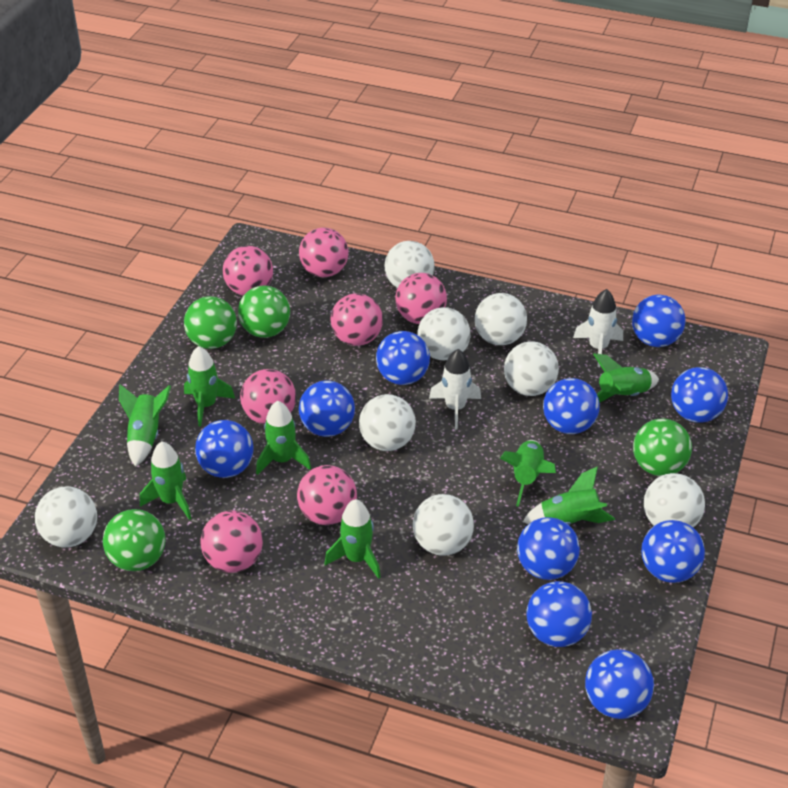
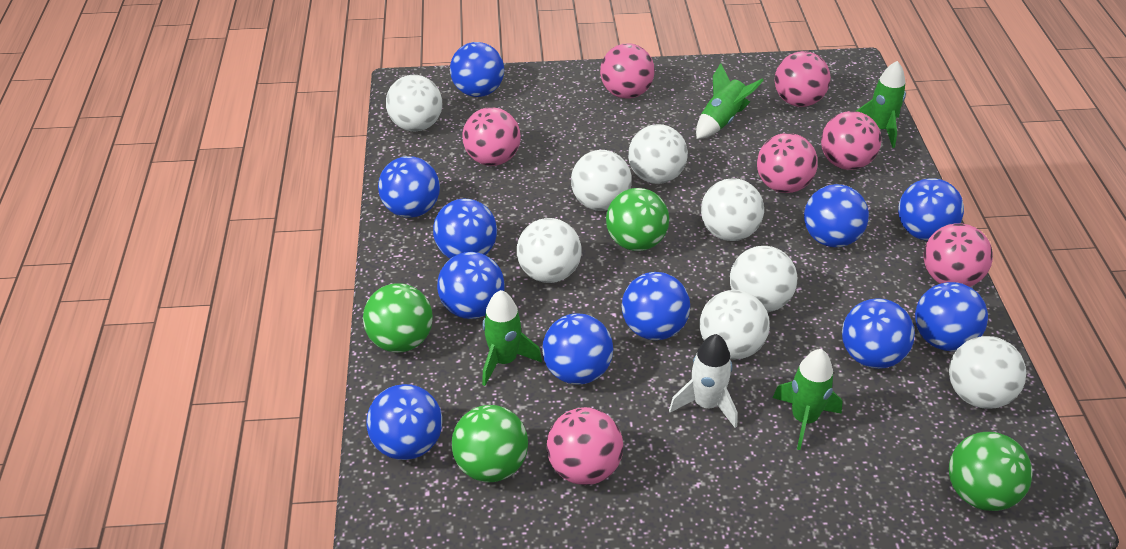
blue ball: [195,420,254,478] [299,380,355,437] [376,331,430,385] [517,517,580,580] [527,581,592,647] [543,378,600,434] [585,649,654,719] [632,295,685,347] [641,520,705,583] [671,367,728,423] = 10 -> [366,384,442,460] [378,156,440,218] [433,198,497,259] [437,252,505,319] [450,42,504,97] [542,314,613,385] [622,272,690,340] [804,184,869,247] [842,298,915,369] [898,178,964,241] [915,282,988,351] = 11
green rocket: [119,384,171,467] [140,441,191,520] [184,346,235,427] [256,401,311,475] [324,499,381,579] [500,440,556,507] [523,466,615,525] [593,353,659,403] = 8 -> [482,290,542,386] [696,63,764,139] [773,349,843,450] [856,61,906,148] = 4
white rocket: [429,349,481,430] [573,289,623,367] = 2 -> [669,334,737,428] = 1

